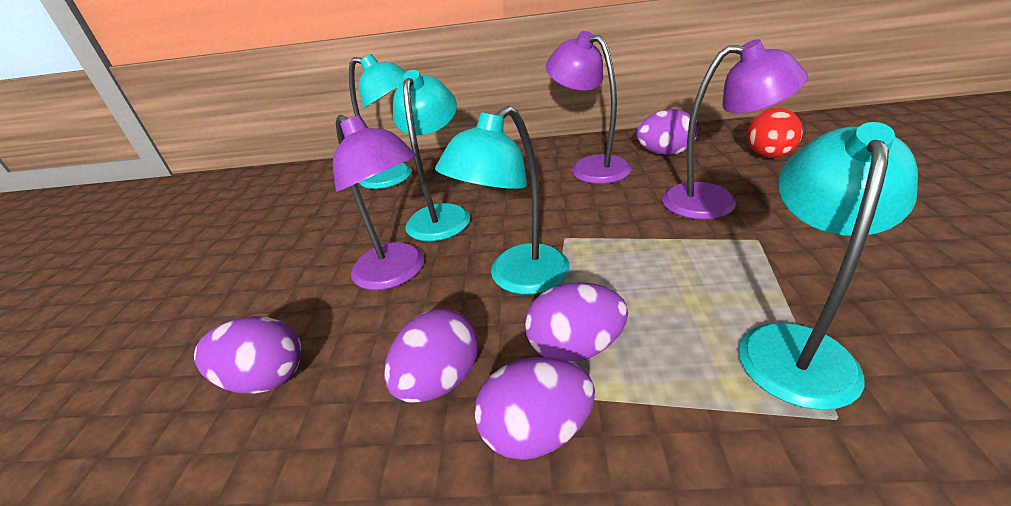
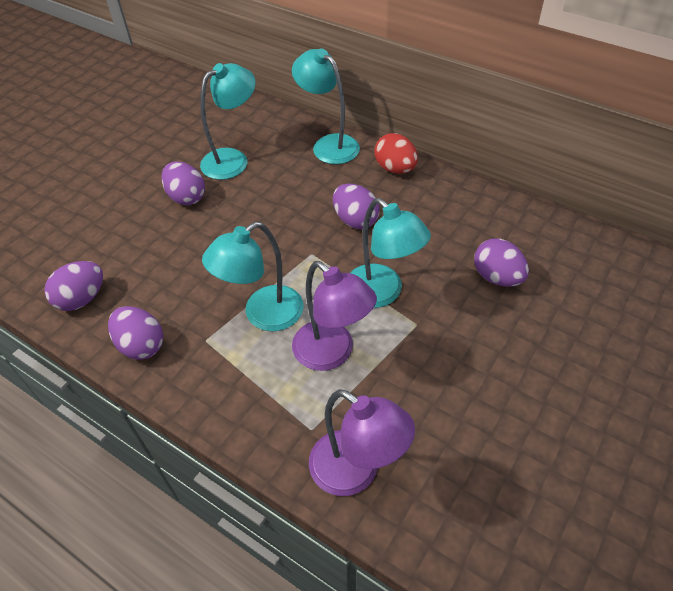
purple lamp: [333,115,424,290] [546,31,632,184] [662,39,808,220] = 3 -> [292,261,377,371] [309,389,415,496] = 2

